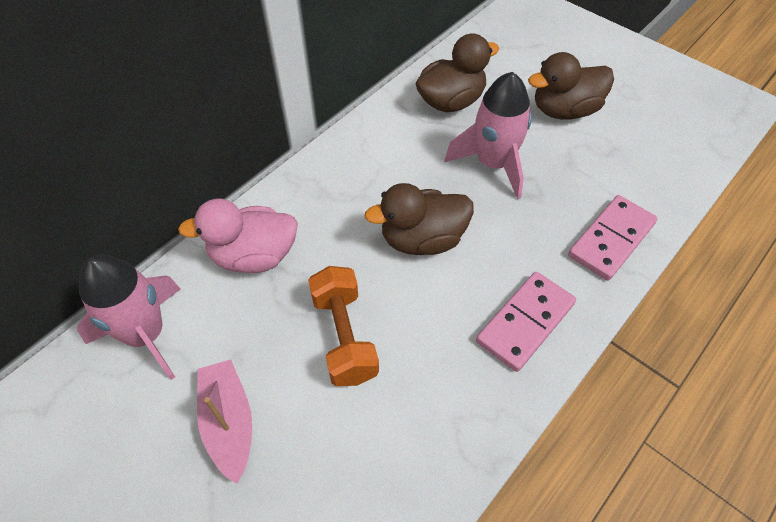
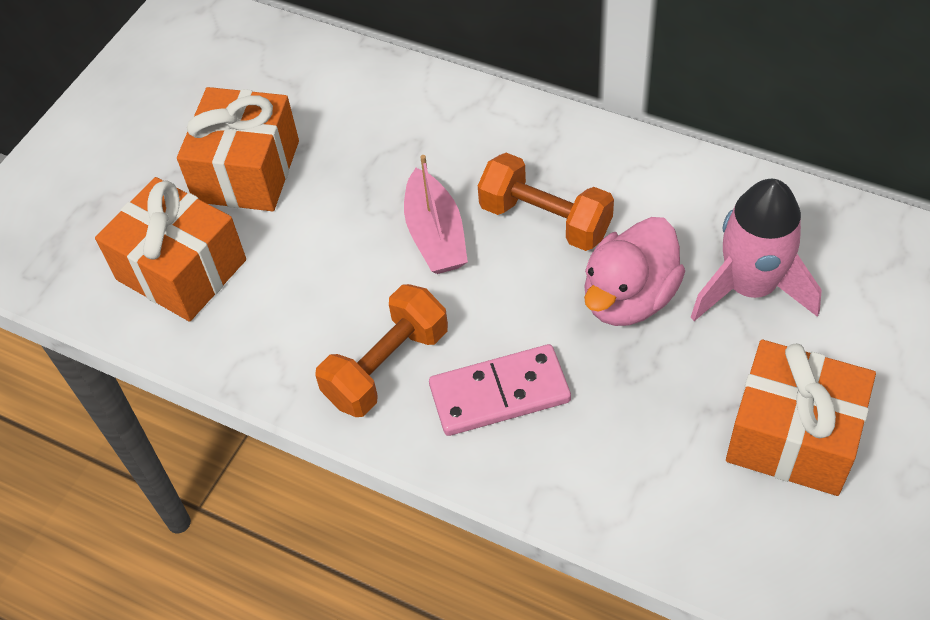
brown duck: [365,183,474,255] [416,34,499,112] [528,52,614,120] = 3 -> none = 0
orange dumbbell: [308,266,379,386] = 1 -> [315,284,448,417] [478,153,614,251] = 2
orange gift: none = 0 -> [95,177,246,322] [177,87,299,211] [726,340,876,496] = 3
pink domino: [476,272,576,372] [568,195,658,281] = 2 -> [429,344,571,436] = 1
pink rocket: [77,255,180,380] [445,72,532,199] = 2 -> [691,179,822,321] = 1

